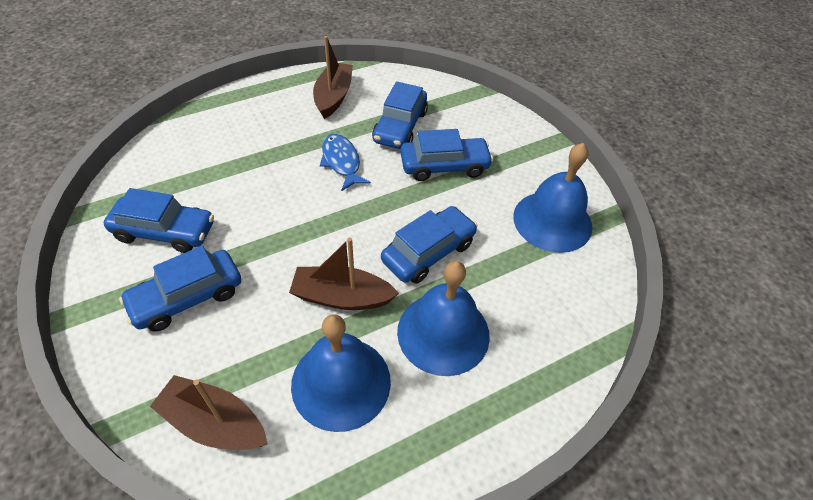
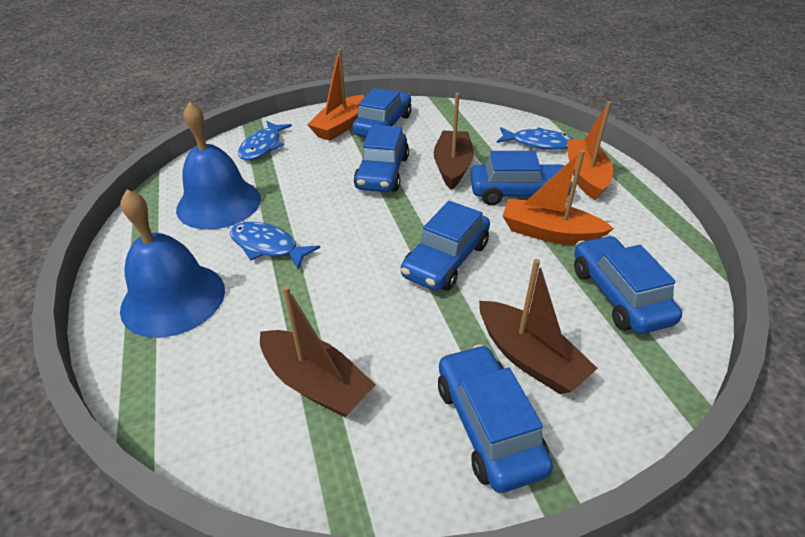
blue bell: [291,314,391,432] [397,261,490,376] [513,143,593,253] = 3 -> [120,190,225,338] [176,102,261,229] = 2
blue car: [104,188,214,253] [119,246,241,332] [372,81,428,149] [381,206,478,284] [400,129,493,181] = 5 -> [352,88,411,137] [354,125,409,192] [401,201,490,291] [438,344,553,493] [470,151,573,205] [574,235,682,334] = 6
blue fish: [320,134,371,191] = 1 -> [230,222,320,269] [238,121,292,161] [497,127,573,150] = 3
orange boat: none = 0 -> [307,49,365,141] [503,150,614,245] [567,101,613,200] = 3

